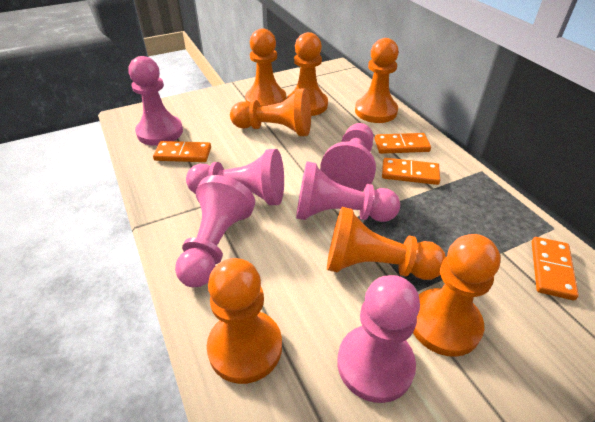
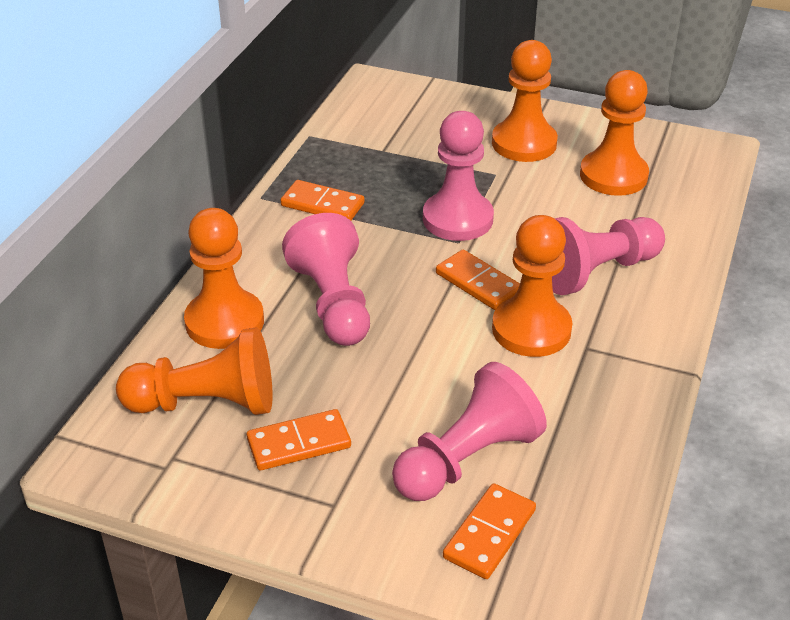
orange pawn: [207,258,282,384] [230,88,311,136] [245,28,286,107] [287,32,328,116] [327,207,446,280] [355,38,399,123] [413,234,500,357] = 7 -> [116,327,273,415] [184,208,264,349] [492,40,558,162] [492,215,573,357] [580,70,649,196] = 5
pink pawn: [128,56,183,146] [175,175,255,287] [186,149,284,205] [296,161,400,222] [320,123,376,191] [337,275,420,403] = 6 -> [282,213,370,346] [392,362,547,501] [423,111,494,241] [552,217,665,295] = 4

